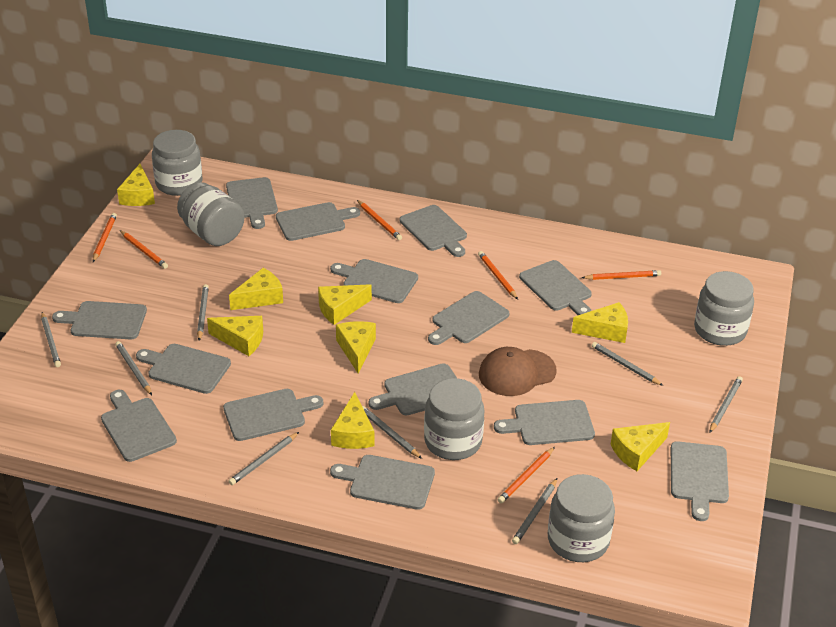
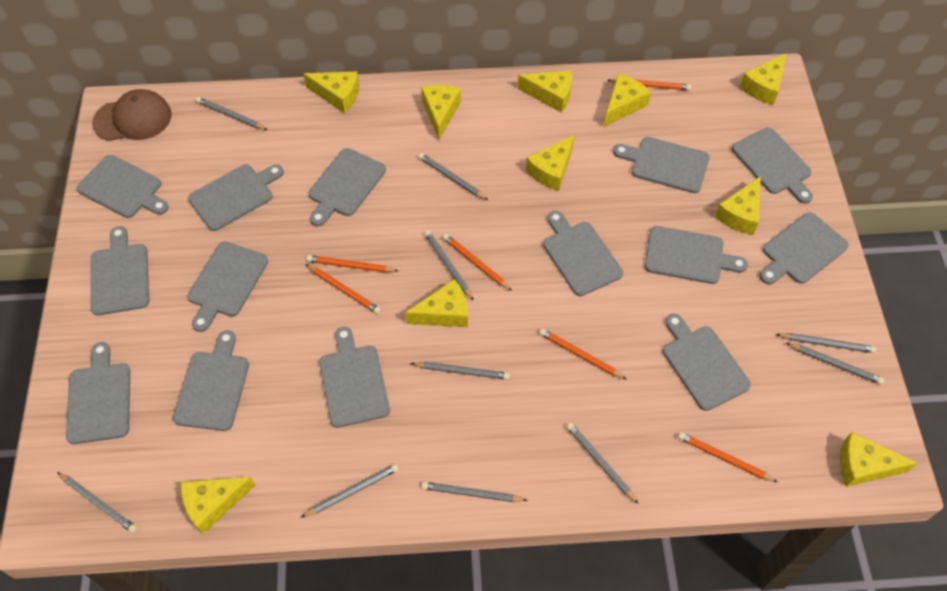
grey jar: [152,130,202,196] [177,182,245,246] [424,378,485,460] [548,474,615,562] [694,271,754,346] = 5 -> none = 0
grey pencil: [41,312,61,367] [115,341,152,395] [197,284,209,341] [228,432,299,485] [362,406,422,459] [512,478,557,544] [592,342,663,386] [710,376,743,433] = 8 -> [57,472,137,533] [196,97,268,130] [301,464,399,518] [411,362,510,380] [418,153,488,200] [421,482,528,502] [424,231,474,301] [566,423,638,504] [776,333,876,353] [786,343,884,385] = 10
yellow cheese: [117,164,155,206] [207,316,263,356] [229,268,283,310] [318,284,372,325] [331,392,374,449] [336,321,376,374] [572,302,628,343] [611,422,670,471] = 8 -> [181,477,256,534] [304,72,359,113] [405,279,468,327] [421,85,461,140] [518,71,572,113] [526,135,575,191] [604,74,651,127] [715,176,761,235] [740,53,787,105] [840,432,918,487] = 10

